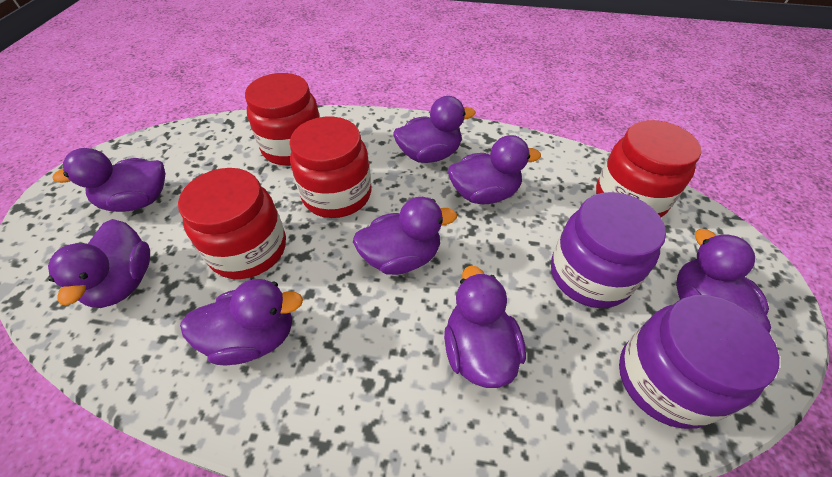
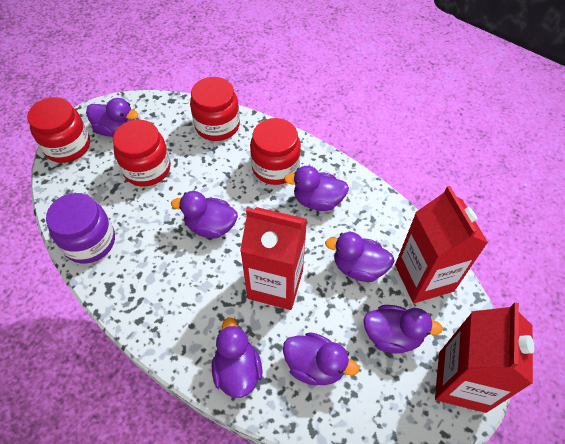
purple duck: [48,219,150,308] [52,148,166,212] [180,279,303,366] [353,197,457,275] [393,96,476,163] [444,265,526,388] [448,135,541,204] [676,229,771,333] = 8 -> [86,98,138,137] [171,191,238,238] [212,317,262,398] [283,332,359,386] [284,166,349,211] [325,232,394,282] [363,305,443,354] = 7
purple jar: [551,192,666,308] [619,295,779,429] = 2 -> [46,193,115,264] = 1
red carton: none = 0 -> [240,207,307,310] [395,186,488,303] [435,302,534,413] = 3

